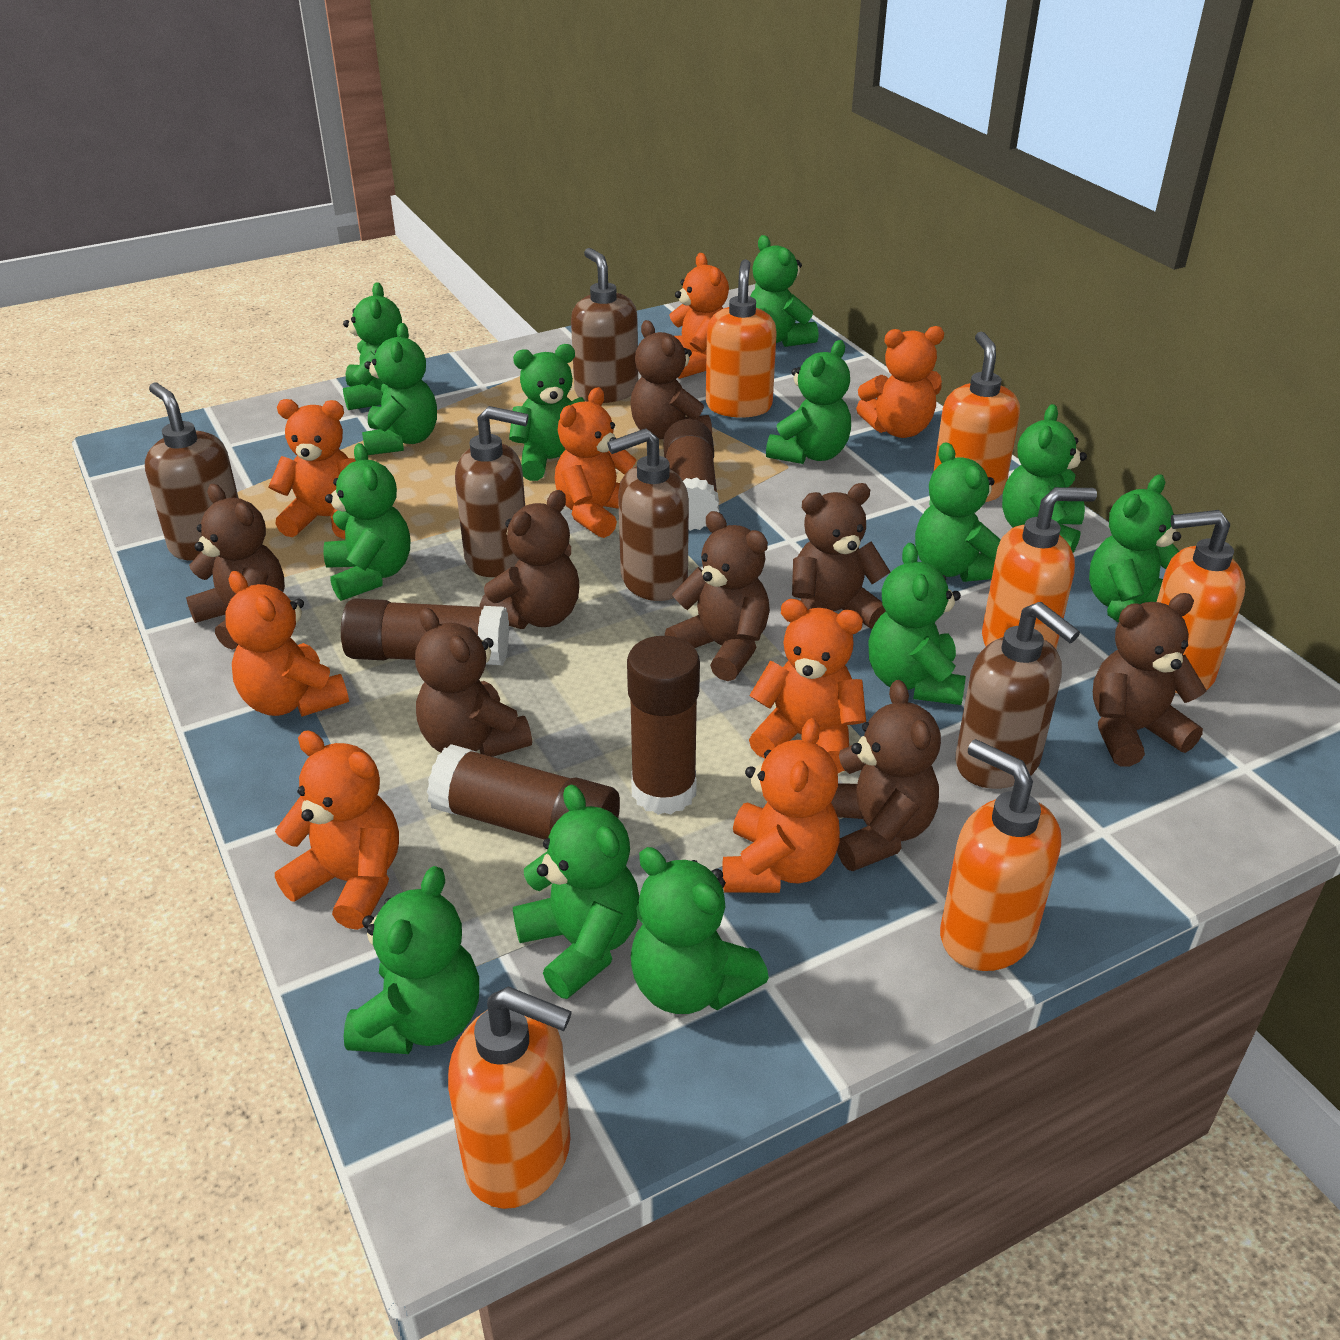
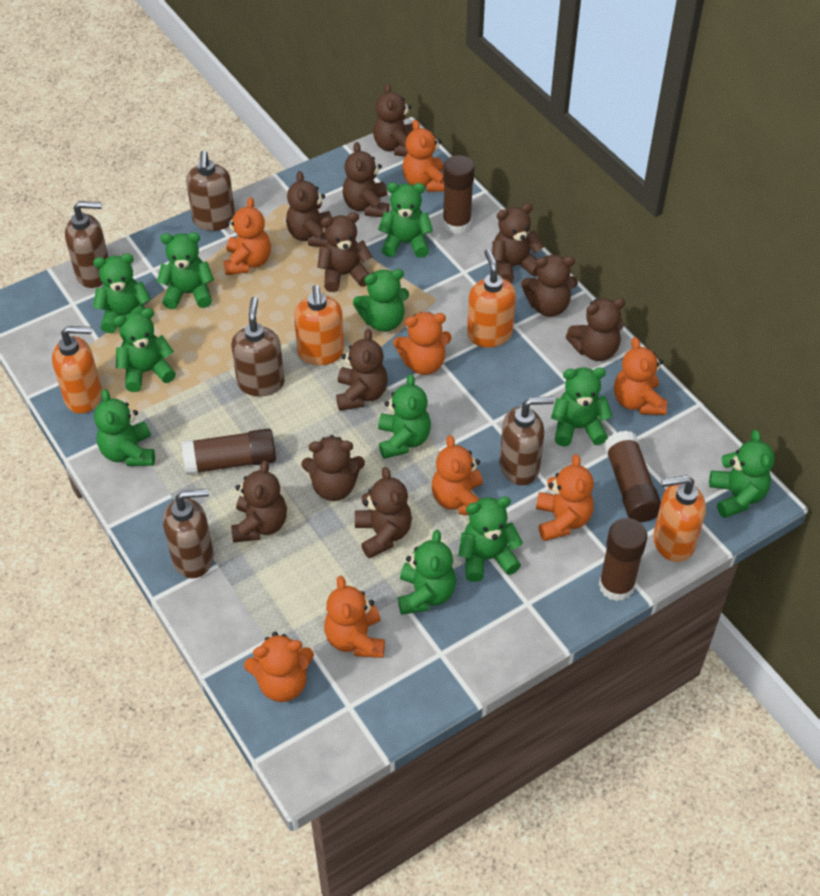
brown teddy bear: [186,484,285,650] [415,608,532,757] [480,490,579,629] [630,320,712,439] [665,511,770,681] [792,483,890,629] [831,680,941,871] [1093,593,1206,767] = 8 -> [231,460,287,543] [286,171,332,247] [302,435,365,501] [317,212,372,292] [336,329,388,411] [343,142,389,217] [355,467,412,559] [373,83,414,156] [492,203,544,283] [521,255,578,317] [566,298,626,361] = 11
green teddy bear: [324,443,410,601] [343,282,402,410] [344,866,479,1054] [362,323,437,455] [509,344,584,481] [513,785,639,999] [631,847,769,1014] [750,235,819,347] [766,340,851,464] [868,543,966,705] [915,442,1001,582] [1002,404,1087,552] [1089,474,1181,623] = 13 -> [93,253,151,333] [94,389,155,466] [113,308,176,392] [157,232,214,309] [353,269,409,332] [378,182,433,258] [378,374,431,459] [398,530,456,615] [459,497,523,582] [551,367,612,447] [709,430,775,518] = 11
orange soap dispenser: [448,987,572,1209] [706,259,777,418] [933,332,1020,502] [940,739,1061,971] [982,487,1097,649] [1157,510,1245,693] = 6 -> [52,326,102,414] [294,285,344,365] [467,249,516,347] [653,475,706,562] = 4

